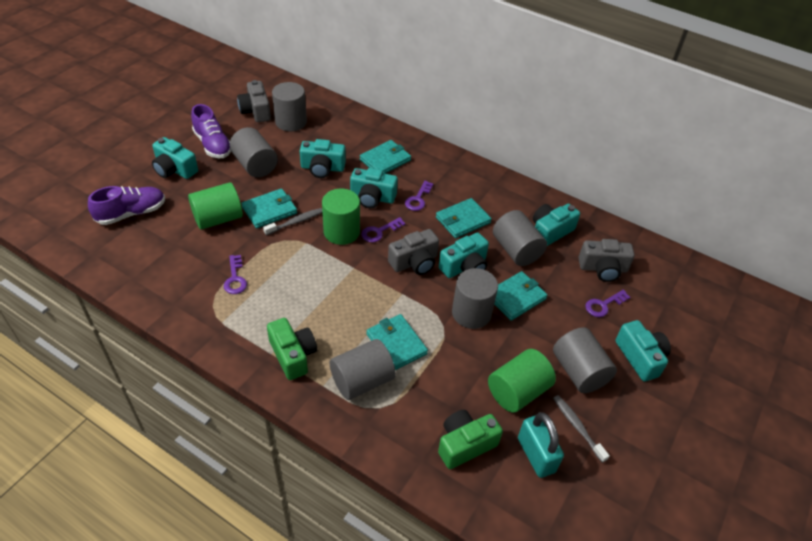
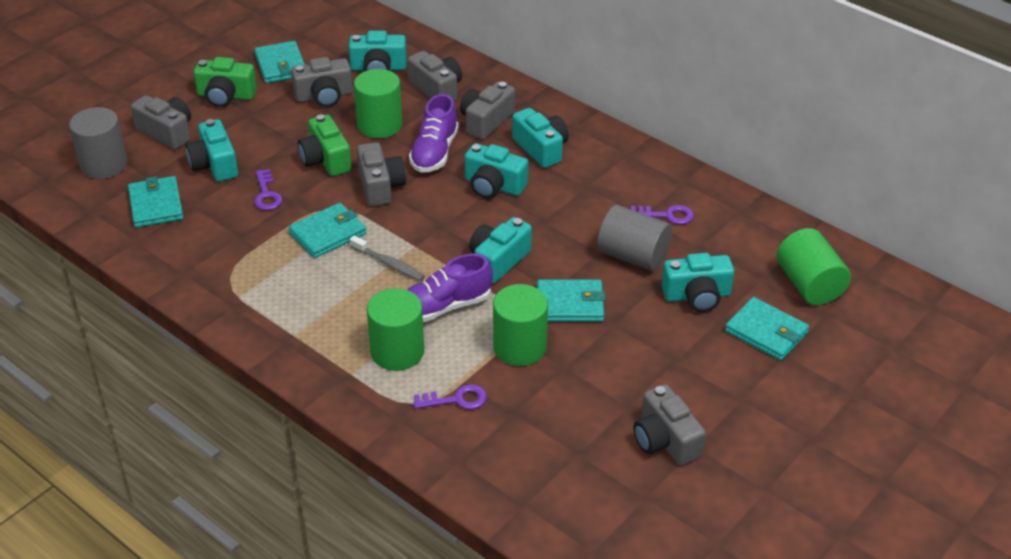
green cylinder: [188,182,243,230] [322,189,360,245] [488,349,556,413] = 3 -> [354,69,402,138] [367,288,424,371] [493,284,548,366] [777,228,851,305] = 4
grey camera: [237,80,271,122] [388,229,439,275] [579,239,635,282] = 3 -> [131,95,191,149] [291,57,353,107] [357,142,406,206] [408,51,462,101] [460,81,515,140] [633,384,706,465] = 6
grey cylinder: [230,127,278,177] [272,82,307,131] [330,339,396,400] [452,268,498,329] [493,210,547,266] [553,327,617,393] = 6 -> [69,107,127,179] [597,205,672,271] = 2
grey toothbrush: [263,208,322,235] [553,395,610,463] = 2 -> [350,236,425,281] = 1
purple key: [224,255,247,294] [361,217,405,242] [405,181,433,211] [585,290,630,317] = 4 -> [254,169,283,210] [414,384,487,410] [631,205,694,224] = 3
turquoise padlock: [518,412,564,478] = 1 -> none = 0

